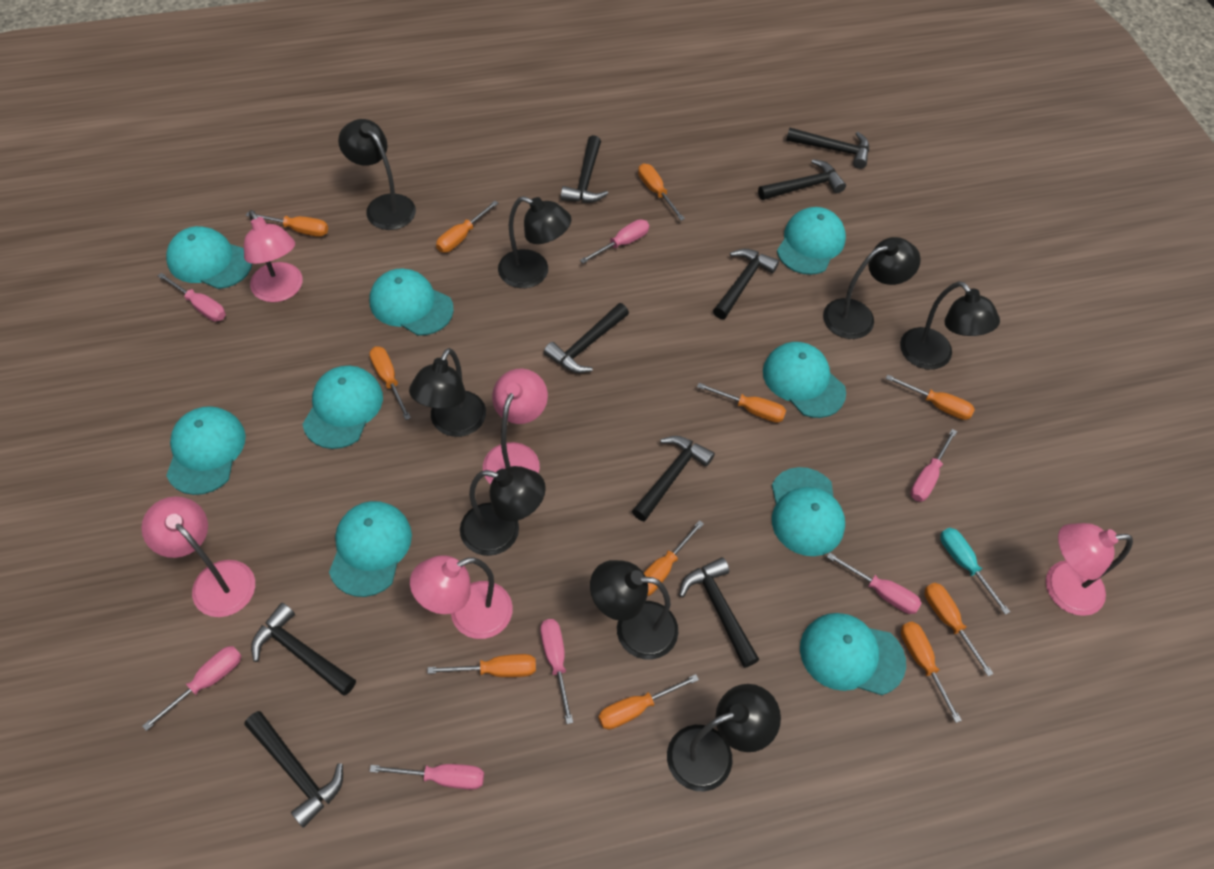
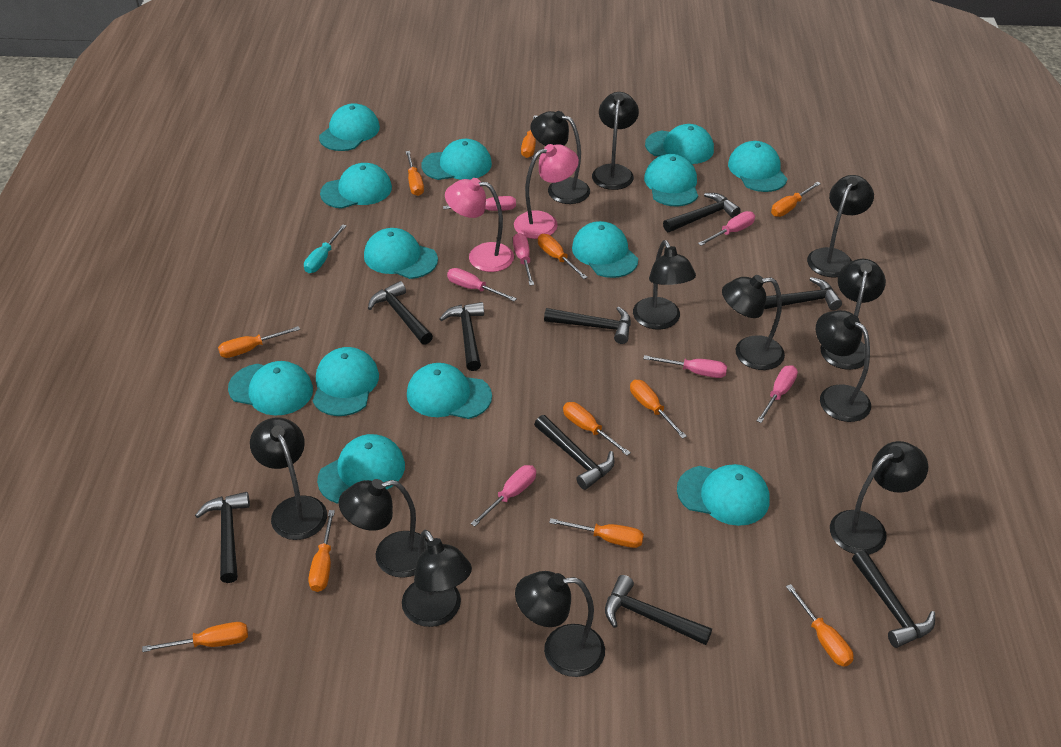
black lamp: [338,119,416,230] [409,348,486,437] [460,466,546,556] [498,196,572,288] [590,560,678,659] [667,684,781,791] [823,237,921,339] [900,281,1000,370] = 8 -> [250,417,327,540] [339,479,428,578] [402,530,472,627] [515,571,605,677] [531,111,590,204] [592,92,639,190] [633,240,696,330] [722,275,785,370] [807,175,874,278] [816,310,871,422] [821,259,886,370] [830,441,928,554] = 12
pink lamp: [141,496,255,617] [244,210,303,302] [410,555,513,639] [483,369,548,484] [1046,523,1133,616] = 5 -> [445,178,514,272] [514,144,579,239] = 2
turquoise cap: [166,226,252,289] [166,406,246,495] [303,365,383,449] [329,501,412,597] [370,268,454,336] [763,342,846,418] [772,467,845,556] [777,207,846,275] [800,613,906,695] = 9 -> [228,361,313,416] [313,347,379,416] [317,434,405,504] [319,103,380,151] [320,163,392,209] [364,228,438,279] [407,363,492,419] [422,139,492,180] [572,221,638,278] [644,154,698,207] [645,124,714,164] [677,464,770,526] [728,141,787,192] = 13

